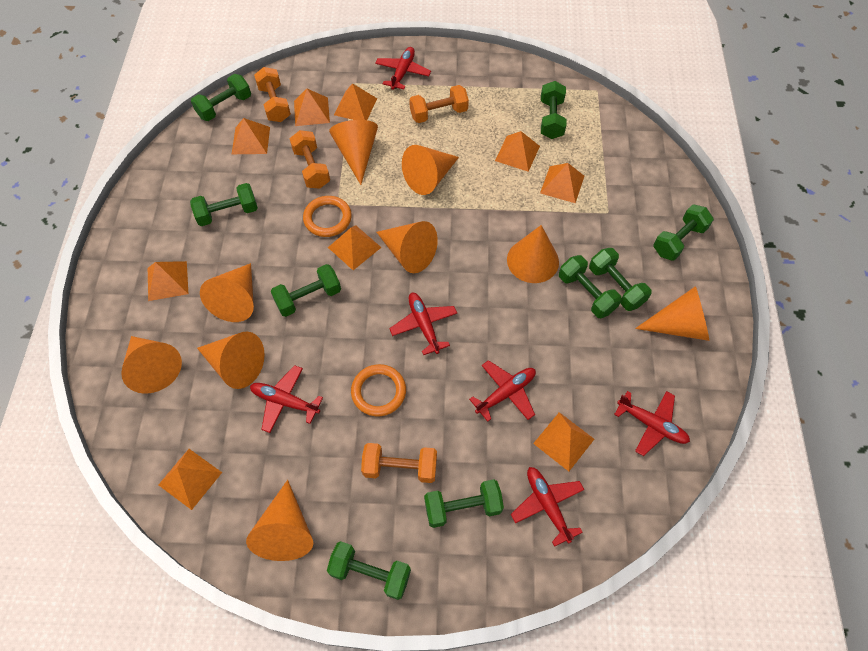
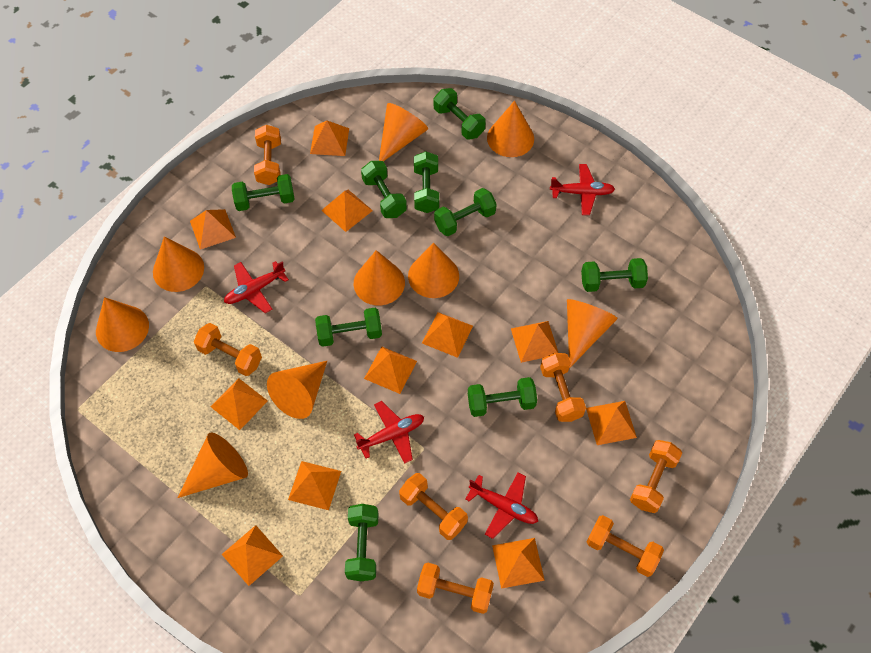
orange dumbbell: [254,67,291,122] [290,130,330,189] [361,443,437,483] [409,85,469,123] = 4 -> [194,323,262,376] [254,125,281,185] [399,473,468,540] [417,562,494,614] [540,353,586,422] [587,515,664,577] [630,440,682,513] = 7
orange pyramid: [148,261,188,301] [158,449,222,510] [232,118,270,154] [294,89,330,126] [328,225,382,270] [334,83,377,120] [495,131,540,172] [533,412,594,471] [540,163,584,203] = 9 -> [190,209,236,250] [211,378,268,430] [222,525,283,586] [288,461,341,510] [310,120,349,156] [321,190,373,232] [364,346,417,394] [422,312,473,358] [492,538,545,589] [511,321,558,363] [586,401,637,445] = 11
orange ring: [303,196,352,237] [351,364,406,416] = 2 -> none = 0
red plane: [250,365,323,433] [375,47,431,90] [389,293,457,355] [469,360,536,422] [511,467,585,547] [614,391,690,456] = 6 -> [224,261,289,313] [354,401,424,464] [465,472,538,539] [550,164,615,215] = 4

